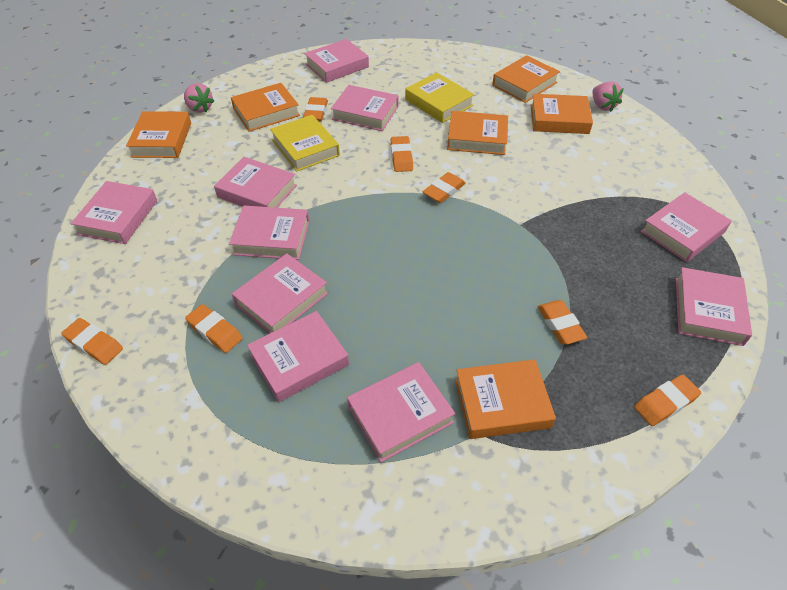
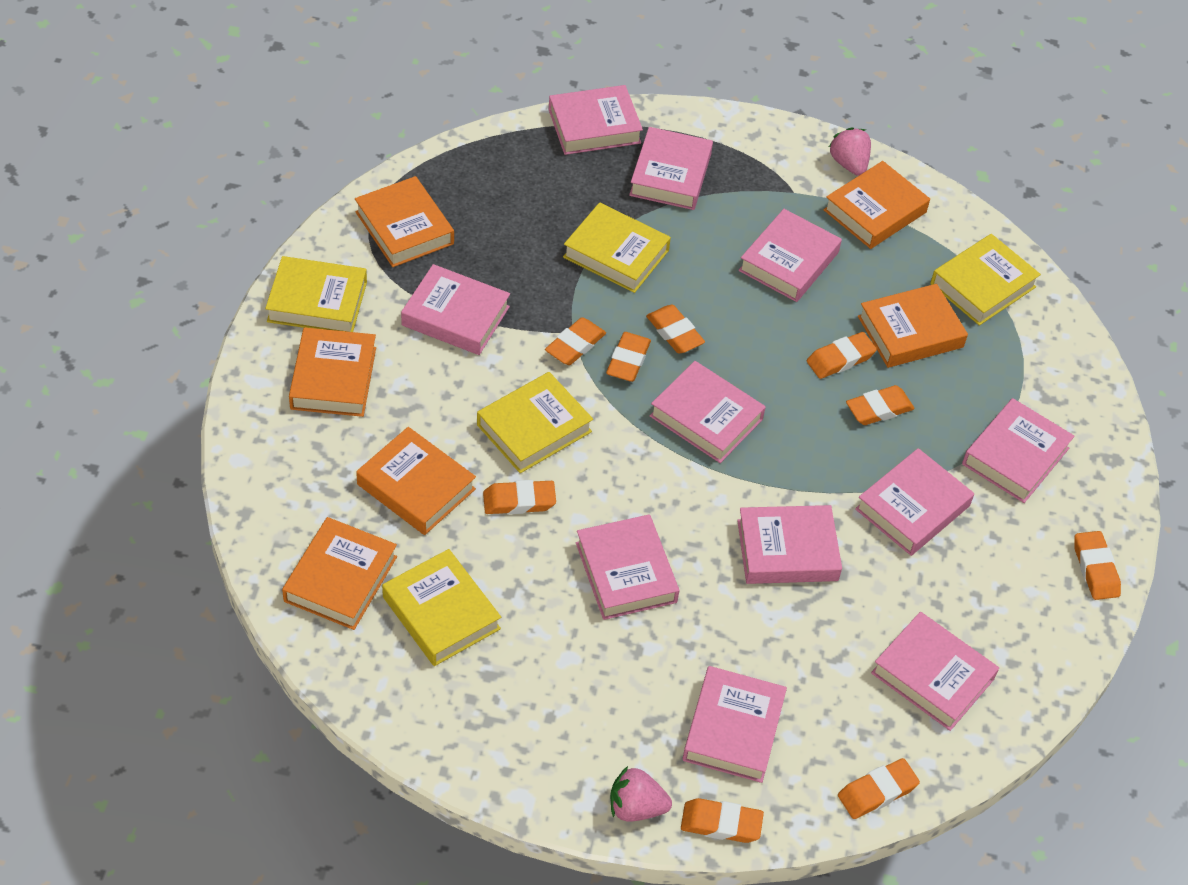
orange eraser: [62,318,123,365] [185,304,243,353] [303,97,328,122] [391,136,413,172] [423,172,466,203] [538,300,587,344] [634,375,701,426] = 7 -> [483,480,556,514] [545,317,606,365] [606,332,651,382] [646,305,705,353] [681,798,764,843] [807,332,877,379] [838,758,920,819] [846,385,915,425] [1074,531,1121,600] = 9
pink book: [71,181,157,244] [214,157,297,208] [229,205,309,260] [232,254,328,333] [247,311,349,402] [304,39,369,83] [331,85,398,131] [347,362,455,462] [641,192,732,262] [676,267,752,346] = 10 -> [401,264,510,355] [548,85,643,155] [576,514,679,620] [629,127,713,210] [650,361,766,463] [683,666,787,783] [737,505,842,584] [739,209,842,302] [855,448,974,556] [871,612,999,731] [962,398,1074,503] = 11
yellow book: [270,115,340,172] [405,72,475,123] = 2 -> [265,256,367,332] [382,549,501,666] [477,372,593,473] [563,202,671,293] [930,234,1041,326] = 5

